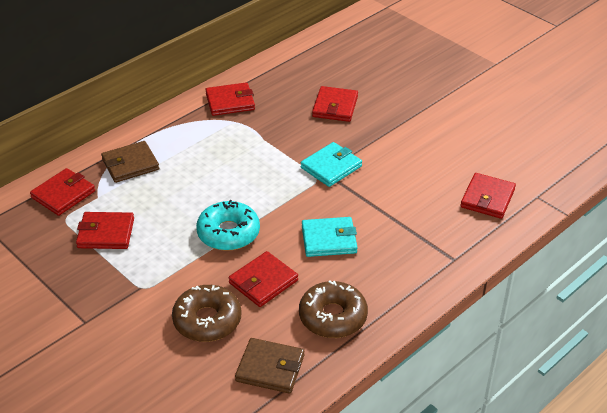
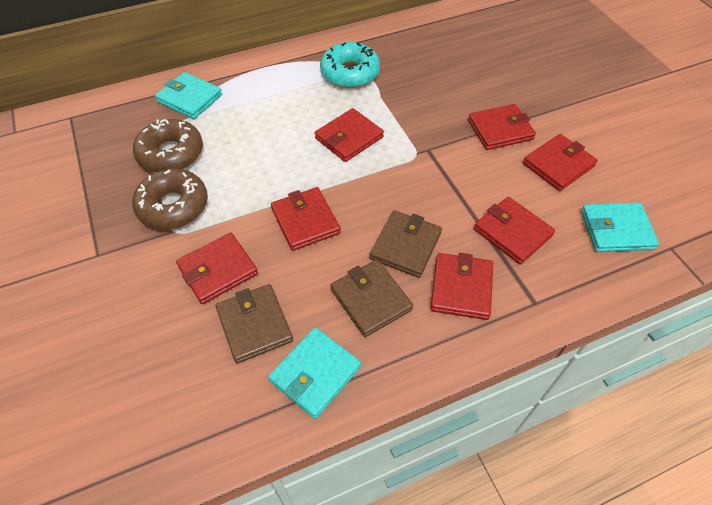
brown wallet: [101,141,159,183] [235,338,304,394] = 2 -> [215,284,293,364] [330,259,413,337] [370,210,442,278] = 3
red wallet: [30,168,95,216] [76,212,134,249] [205,82,255,116] [229,251,298,307] [312,86,358,122] [460,173,516,219] = 6 -> [176,233,258,304] [271,187,341,251] [315,108,384,162] [430,253,493,320] [468,104,536,150] [474,197,555,265] [523,134,598,191] = 7
turquoise wallet: [301,142,362,187] [302,217,357,257] = 2 -> [155,72,222,119] [268,327,361,419] [581,203,659,252] = 3

